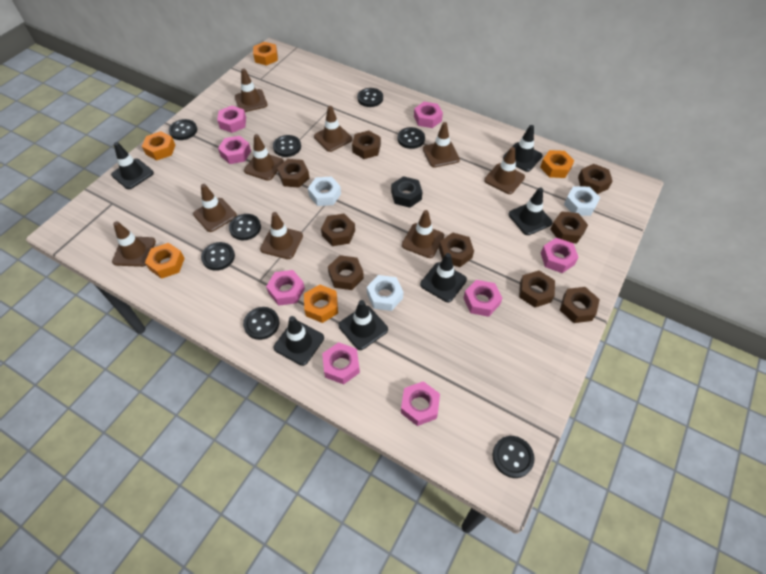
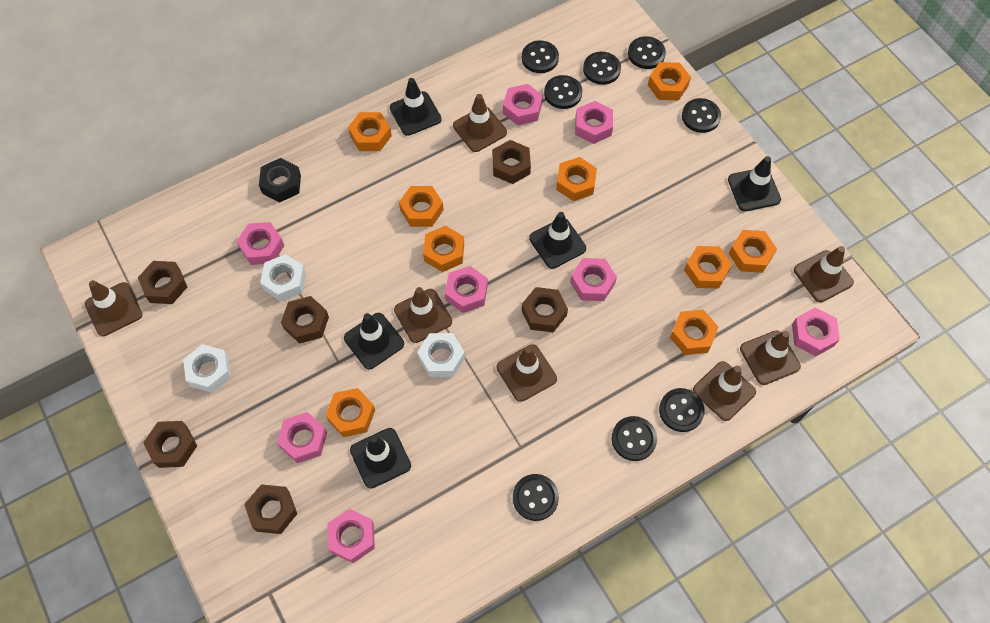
black traffic cone: [111,142,154,189] [273,316,324,366] [338,300,388,350] [420,253,467,302] [503,125,543,172] [508,188,553,235] = 6 -> [344,313,404,369] [350,428,411,489] [390,78,442,136] [529,212,586,269] [728,156,781,211] = 5
brown nut: [277,159,309,188] [321,214,355,246] [328,255,364,290] [352,131,381,159] [439,232,474,267] [519,270,555,307] [550,211,588,243] [560,287,600,323] [578,164,612,194] = 9 -> [138,261,187,304] [143,421,197,468] [244,484,297,534] [281,296,329,344] [492,140,531,184] [522,287,568,332] = 6
brown traffic cone: [112,221,156,267] [193,184,237,232] [235,68,267,112] [244,134,284,181] [260,212,303,259] [314,106,352,152] [402,210,444,258] [423,122,460,168] [484,147,525,194] = 9 -> [85,280,142,336] [394,287,452,343] [453,94,507,152] [497,344,557,402] [693,361,756,421] [740,330,801,385] [794,246,854,302] = 7
orange nut: [142,131,175,160] [145,243,185,279] [253,42,278,66] [304,285,338,323] [540,150,574,178] = 5 -> [325,388,375,437] [348,112,392,151] [399,186,444,227] [423,226,464,272] [556,157,597,201] [648,62,691,100] [670,310,719,355] [684,246,732,289] [728,230,777,273] = 9

